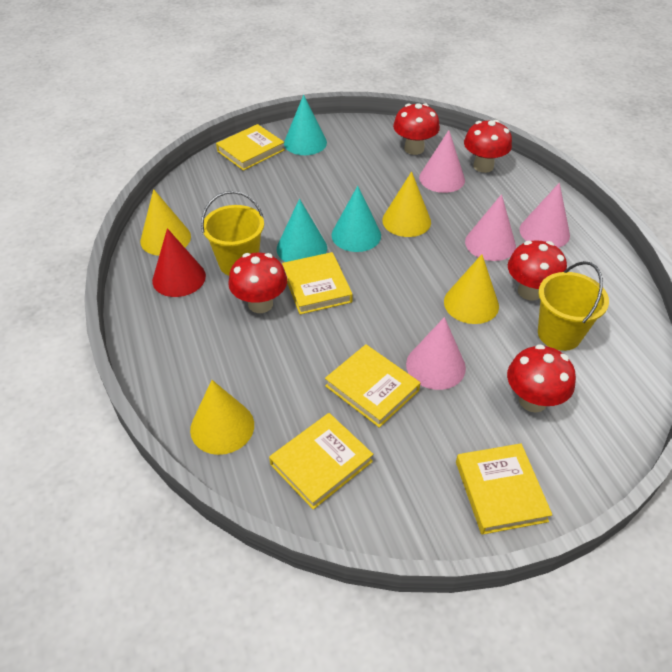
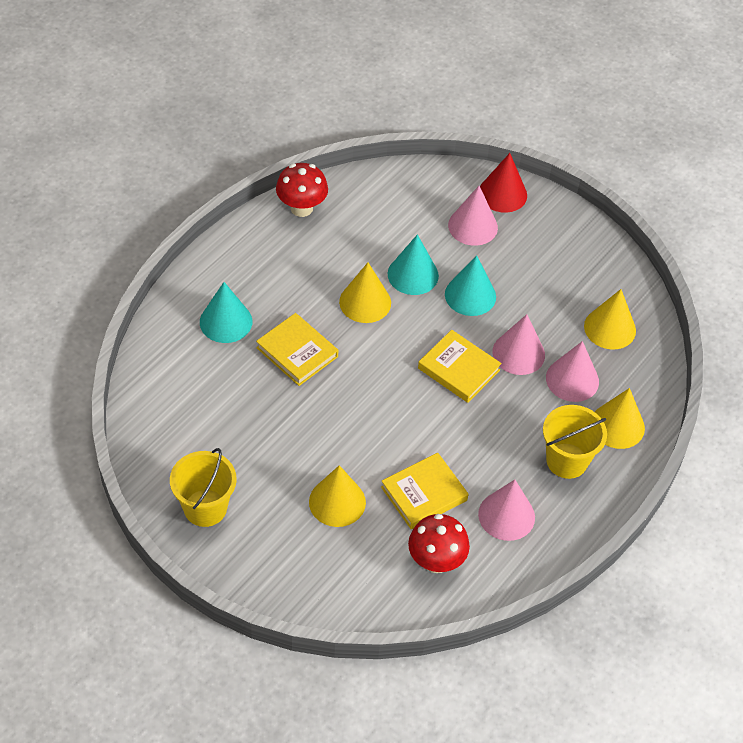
red mushroom: [228,253,287,313] [393,103,440,155] [464,120,512,173] [507,344,576,413] [508,240,567,301] = 5 -> [276,163,328,217] [408,514,470,573] = 2
yellow book: [216,124,285,171] [269,413,373,510] [282,252,353,315] [325,344,420,428] [456,443,552,535] = 5 -> [256,313,338,386] [381,453,468,529] [418,330,502,403] = 3

